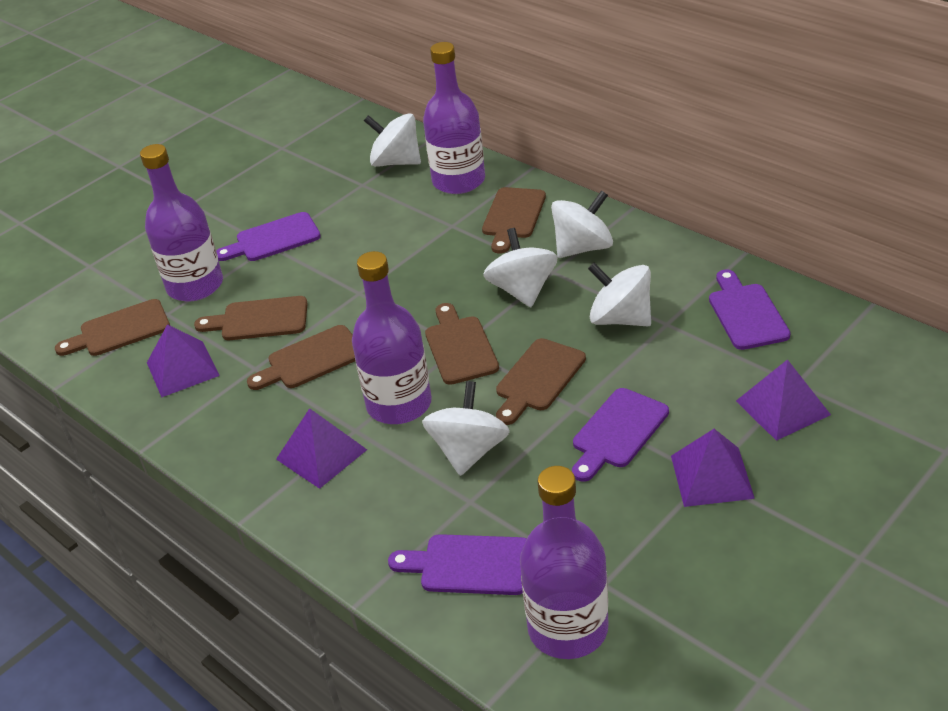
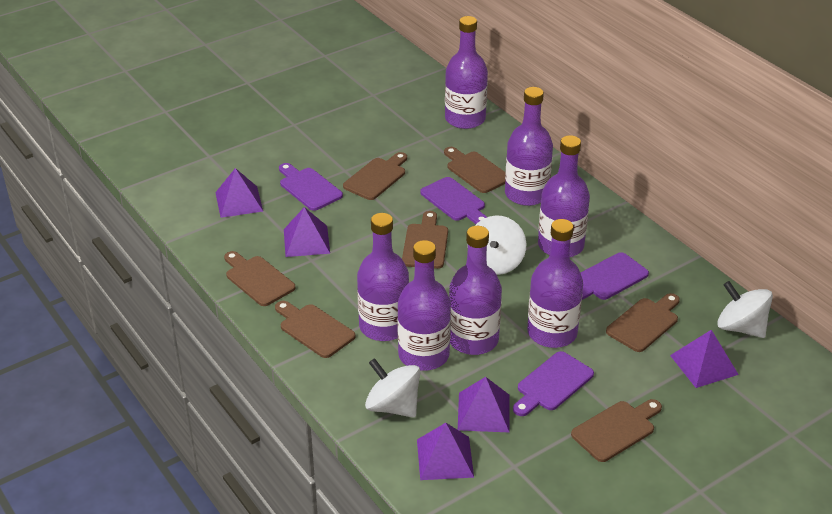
brown cutting board: [55,299,170,356] [194,296,308,340] [247,325,355,390] [425,303,499,385] [482,187,546,254] [496,338,586,425] = 6 -> [224,251,296,306] [275,301,356,358] [343,152,407,200] [402,211,448,269] [444,147,506,193] [571,399,662,462] [606,293,680,352] = 7
purple bottle: [140,144,223,301] [352,251,432,424] [423,42,485,194] [520,466,609,659] = 4 -> [357,213,409,341] [397,240,451,371] [445,16,488,129] [449,226,502,355] [505,87,553,206] [527,219,583,348] [538,135,590,257] = 7
purple pyramid: [147,324,220,397] [276,408,367,489] [671,429,755,507] [736,359,831,441] = 4 -> [215,168,263,218] [284,207,330,257] [417,423,474,480] [458,377,510,433] [670,330,739,388] = 5
white spinning top: [364,113,421,167] [422,381,510,476] [483,228,558,307] [551,190,613,258] [588,263,651,326] = 5 -> [365,358,421,418] [475,216,526,275] [717,281,773,338] = 3

